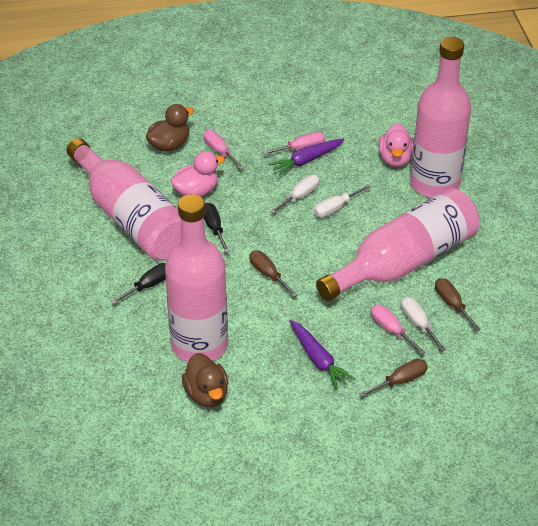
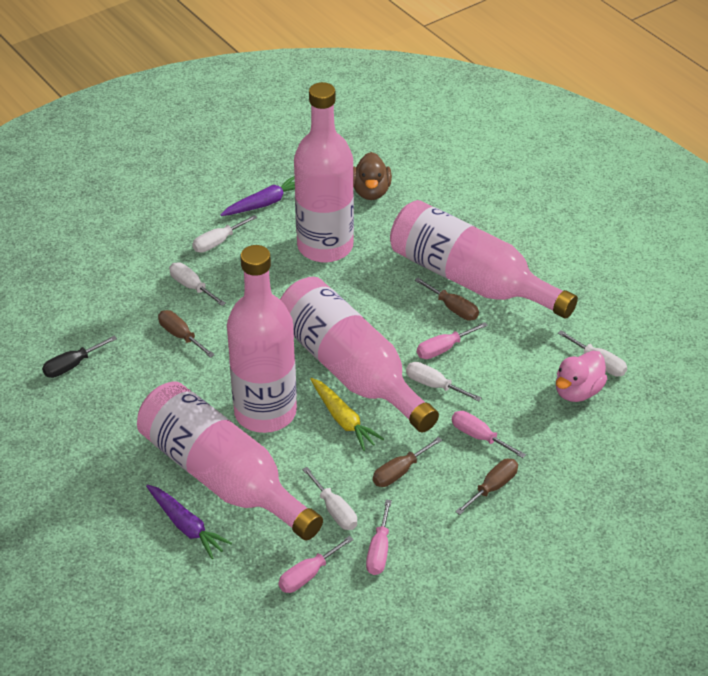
black screwdriver: [111,263,166,304] [204,203,230,253] = 2 -> [42,336,117,378] = 1
brown duck: [146,104,194,152] [182,353,229,407] = 2 -> [353,152,392,200] = 1
brown screwdriver: [249,251,298,297] [359,359,428,397] [435,278,481,331] = 3 -> [158,310,215,358] [373,437,442,487] [415,278,479,320] [455,459,518,515] = 4
pink bottle: [67,138,181,261] [165,194,228,362] [316,188,479,301] [410,37,471,198] = 4 -> [137,381,323,541] [227,245,297,433] [280,277,439,432] [294,82,354,263] [390,200,578,319] = 5
pink duck: [170,151,225,197] [378,123,414,167] = 2 -> [556,351,607,402] = 1
pink screwdriver: [203,130,244,170] [263,132,325,155] [371,305,426,355] = 3 -> [279,536,354,593] [366,499,392,575] [417,322,488,359] [452,411,526,458] = 4
white screwdriver: [270,175,319,214] [314,184,371,217] [401,297,446,352] = 3 -> [169,262,226,306] [192,215,257,253] [302,467,357,530] [406,362,482,401] [558,330,627,376] = 5
yellow carrot: none = 0 -> [310,378,384,451] = 1

